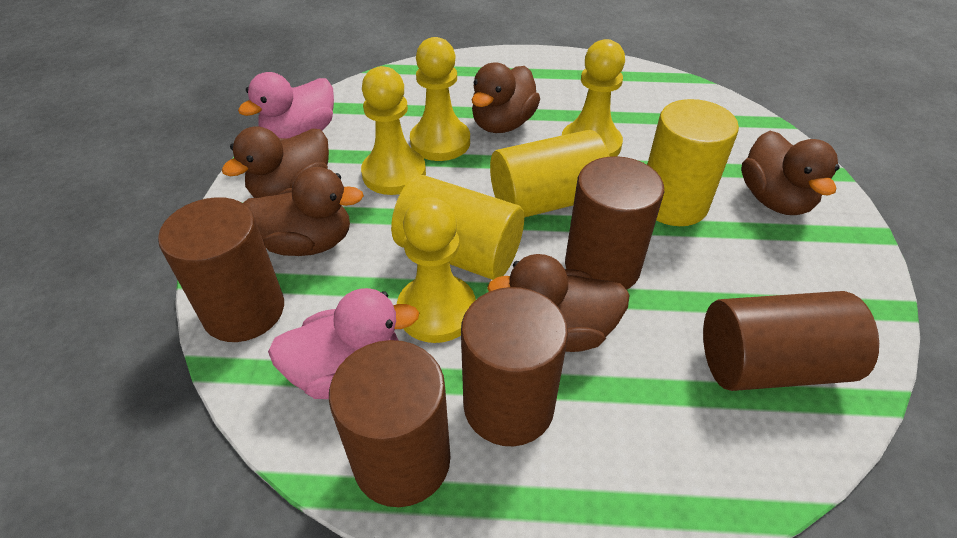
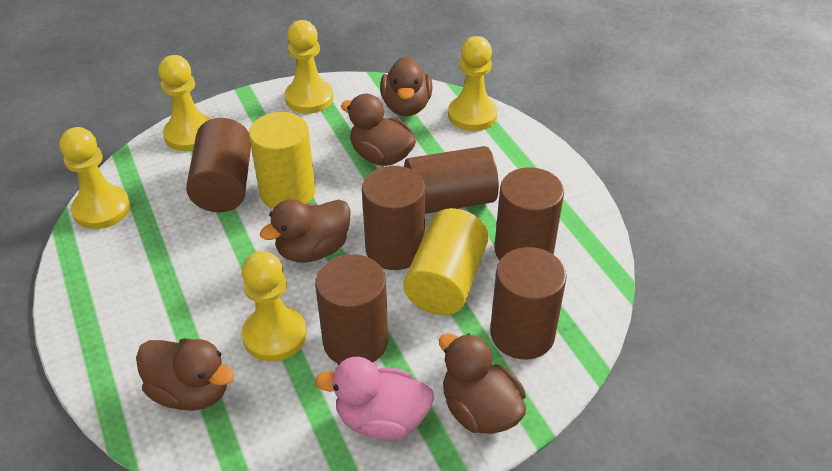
brown cylinder: [158,197,284,342] [329,340,450,507] [461,287,568,446] [565,156,664,290] [703,291,879,391] = 5 -> [186,118,251,212] [315,254,388,363] [362,166,425,270] [404,146,499,214] [490,247,567,360] [494,167,564,261] = 6
pink duck: [238,72,334,139] [268,288,419,399] = 2 -> [315,357,434,440] = 1
yellow cylinder: [391,175,524,280] [490,130,610,218] [647,99,739,226] = 3 -> [249,112,315,209] [404,208,489,315] = 2
yellow pawn: [361,66,426,195] [397,197,476,343] [410,37,470,161] [562,39,625,157] = 4 -> [59,127,130,229] [158,55,211,151] [242,251,307,362] [284,20,334,113] [448,36,498,131] = 5

